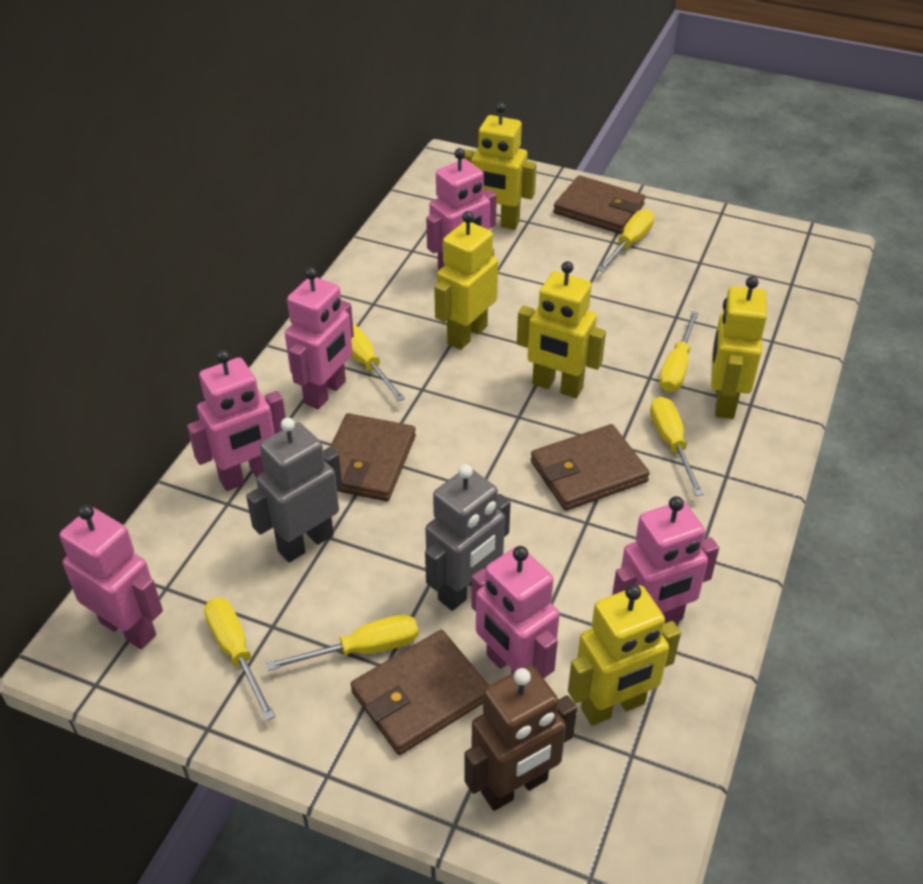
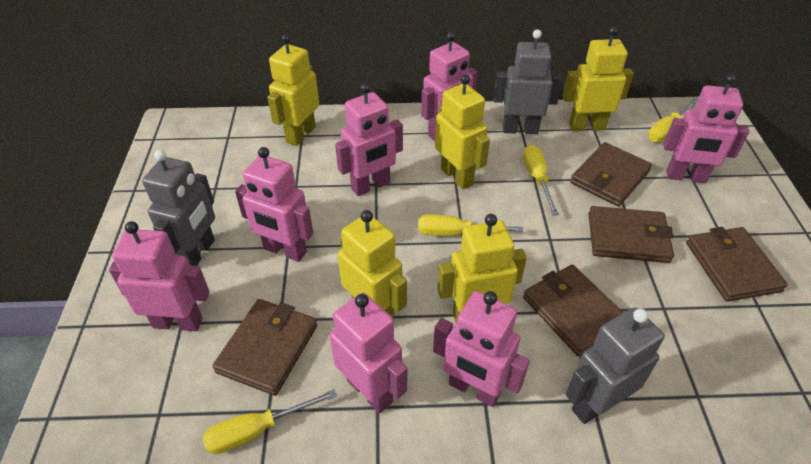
brown robot: [464,665,577,811] = 1 -> none = 0
brown wallet: [330,413,416,501] [350,630,489,755] [531,424,650,511] [553,175,645,234] = 4 -> [212,299,317,396] [523,265,624,356] [570,142,652,207] [588,206,674,263] [686,227,788,302] = 5
grey robot: [246,418,342,562] [425,464,511,611] = 2 -> [142,150,215,266] [493,29,563,134] [566,307,665,424] = 3
pink robot: [59,505,163,649] [187,350,286,491] [285,267,354,409] [426,148,497,271] [471,546,560,678] [612,496,719,623] = 6 -> [109,221,210,331] [235,147,313,262] [330,293,407,413] [335,83,403,196] [421,32,478,141] [433,291,530,407] [663,74,749,183] = 7
yellow screwdriver: [204,598,275,721] [266,614,418,671] [351,325,405,402] [597,209,654,272] [650,397,704,496] [659,311,699,392] = 6 -> [203,389,337,454] [418,214,523,236] [523,145,559,215] [648,98,697,142] = 4

